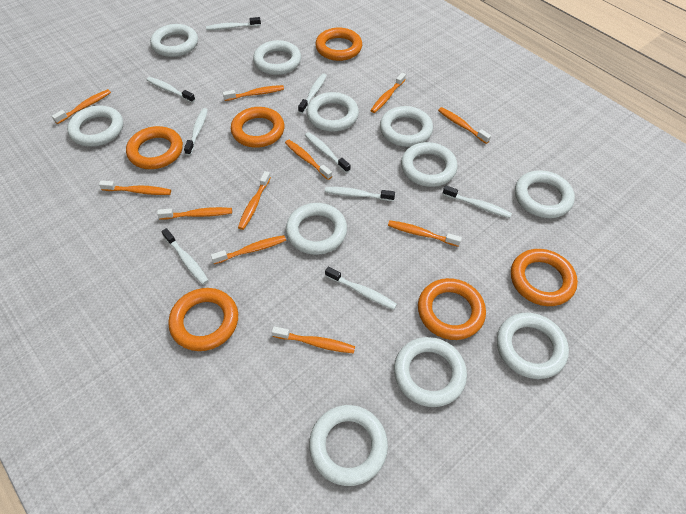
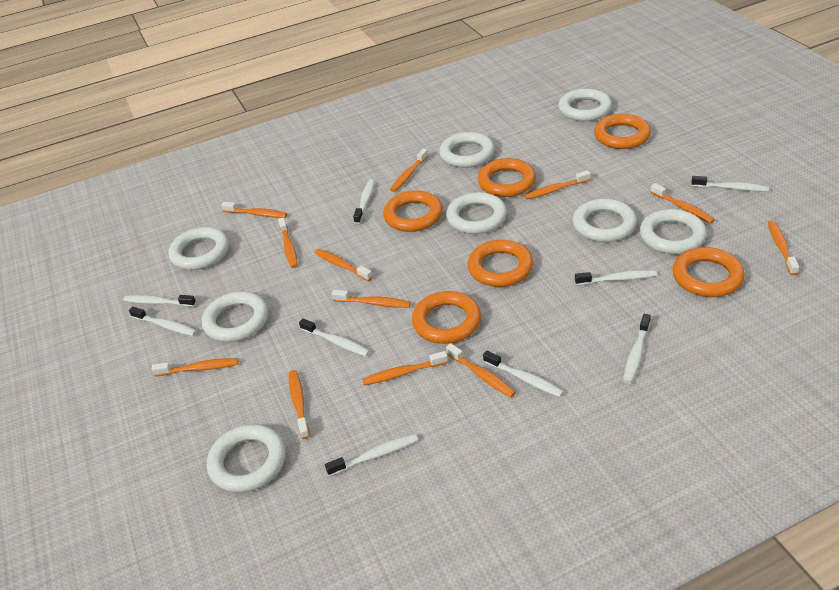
orange toothbrush: [52,89,111,124] [99,181,171,195] [157,207,232,220] [211,235,286,264] [223,85,284,101] [238,171,271,230] [272,326,355,353] [285,140,332,180] [370,73,406,113] [388,220,462,247] [438,107,491,144] = 11 -> [151,358,238,376] [221,202,287,218] [278,218,298,268] [289,370,310,439] [315,249,373,281] [332,290,411,308] [362,351,448,385] [390,149,428,192] [446,343,516,398] [524,170,591,200] [651,183,715,223] [768,221,799,275] = 12
white ring: [67,106,123,146] [150,24,198,57] [253,40,301,75] [286,203,347,255] [307,92,359,132] [309,405,388,486] [380,106,433,147] [394,337,467,407] [401,142,458,187] [497,313,569,379] [515,170,575,218] = 11 -> [168,227,229,270] [202,291,268,342] [207,424,286,493] [439,132,495,168] [446,192,507,234] [558,89,612,121] [573,198,637,242] [640,209,707,254] = 8

